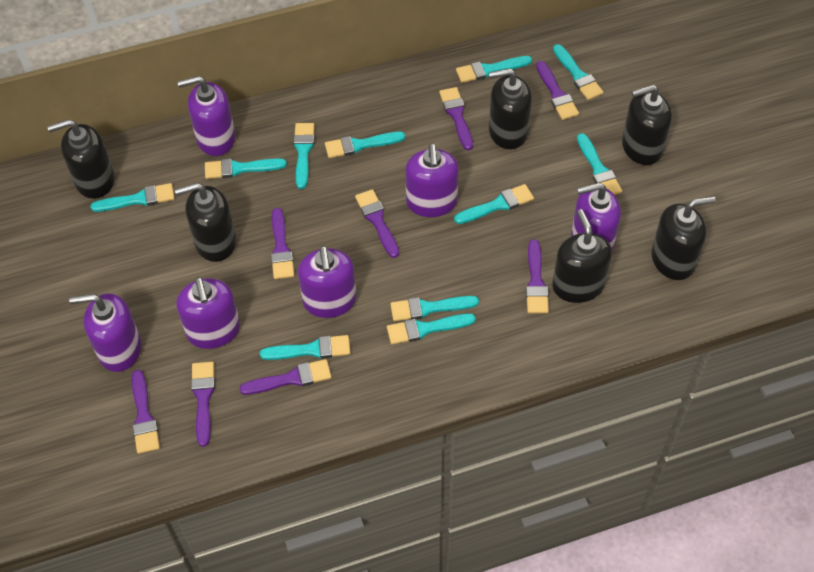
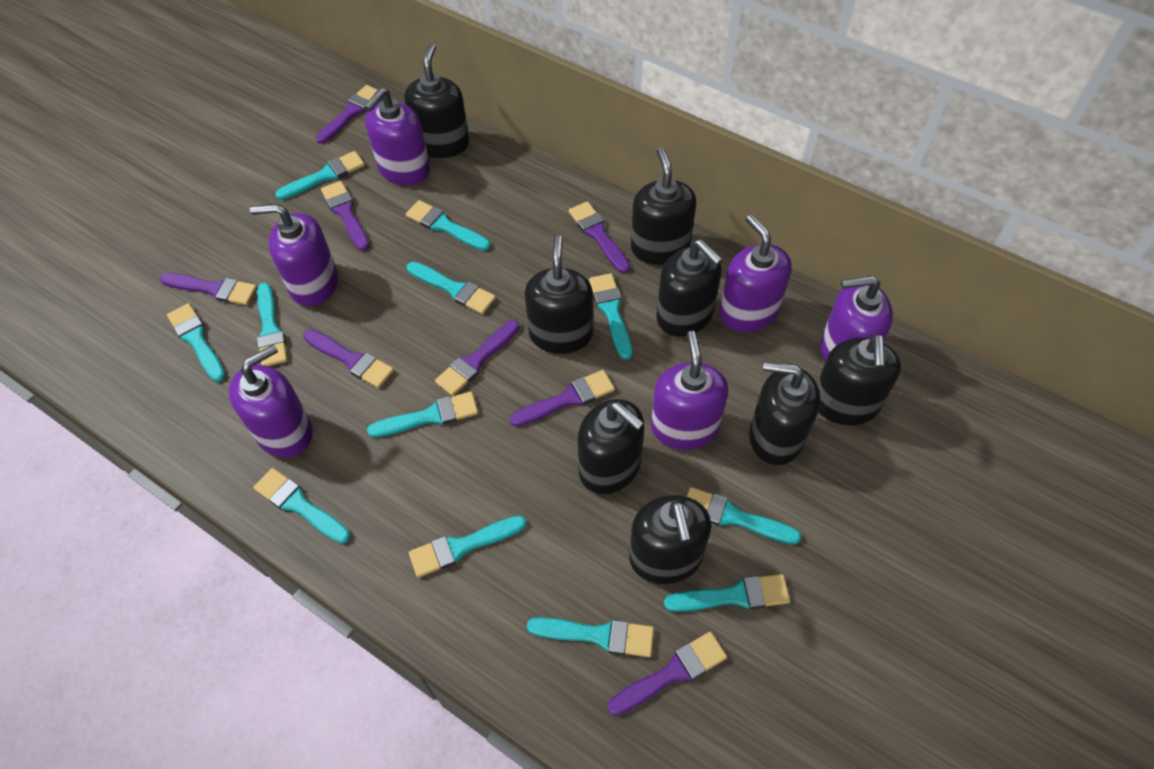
black soap dispenser: [47,119,115,199] [175,183,236,262] [489,68,532,149] [552,209,612,303] [622,85,672,165] [651,196,716,280] = 6 -> [405,44,469,158] [525,235,593,354] [578,399,644,494] [629,495,711,584] [631,147,697,265] [656,239,723,337] [749,362,820,465] [817,334,901,425] = 8
turquoise brush: [90,183,175,212] [205,158,287,179] [260,335,350,360] [293,123,315,189] [325,132,405,158] [387,313,476,345] [390,296,479,321] [454,184,534,224] [456,56,532,83] [553,44,603,100] [577,133,622,195] = 11 -> [167,303,225,382] [253,468,350,544] [257,283,287,366] [275,151,365,200] [367,392,478,437] [406,200,490,251] [407,262,496,314] [409,516,527,578] [527,617,654,657] [589,273,632,360] [664,574,790,612] [687,487,801,544] = 12

